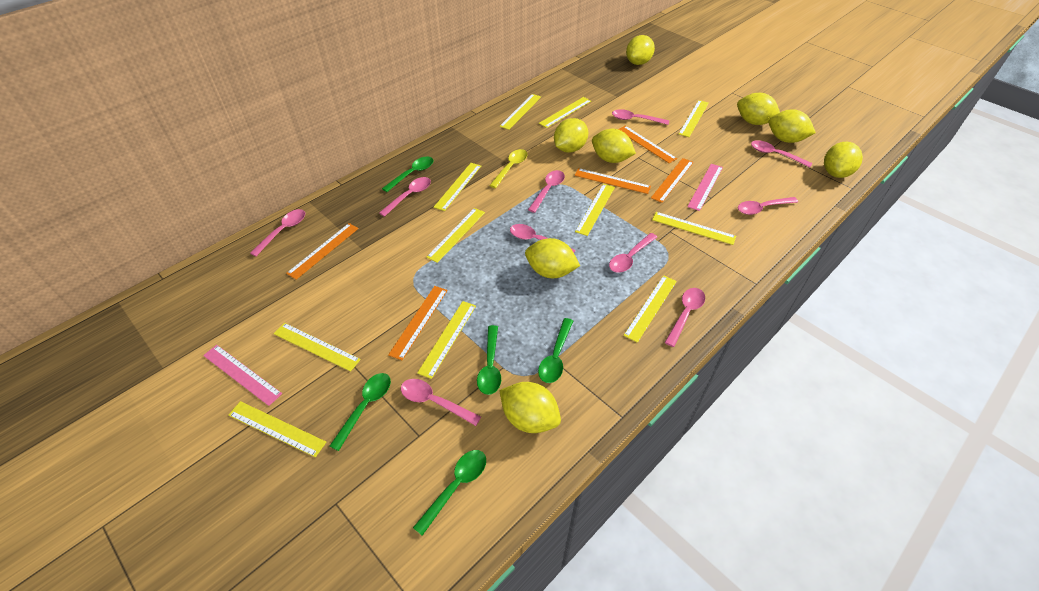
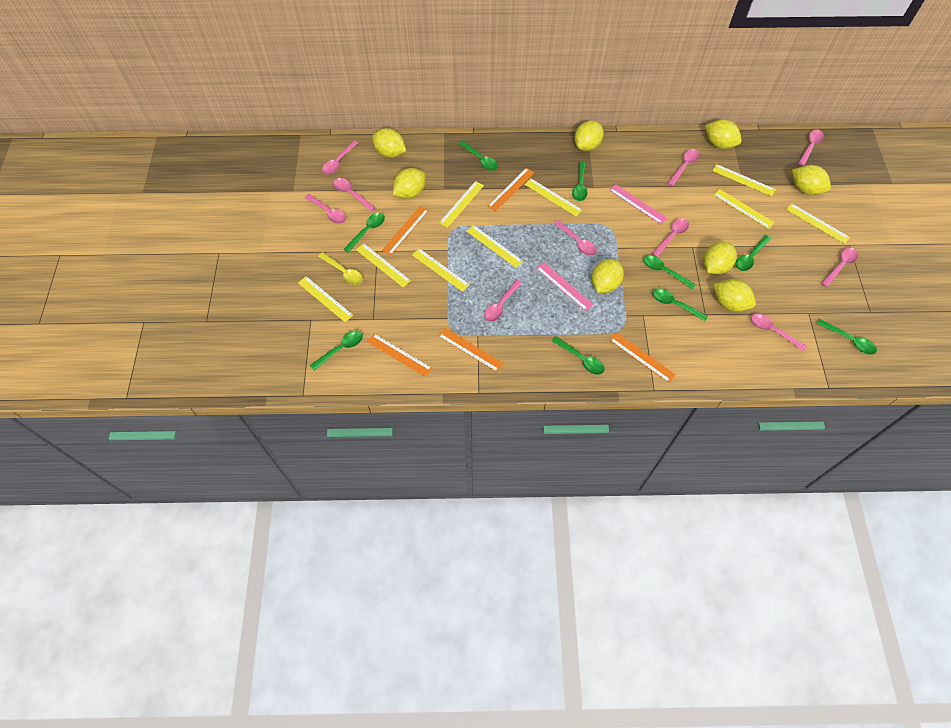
green spoon: [329,373,391,451] [382,156,433,192] [413,450,486,536] [477,325,501,395] [538,318,573,383] = 5 -> [310,330,363,370] [344,213,385,253] [459,141,498,171] [552,336,605,375] [572,161,587,201] [643,255,696,289] [652,289,708,321] [736,235,771,271] [817,319,877,354] = 9
yellow ruler: [228,401,326,457] [274,323,361,372] [417,301,476,379] [426,208,485,263] [434,163,481,211] [499,94,541,130] [539,97,591,128] [575,184,615,236] [623,275,677,343] [652,212,736,245] [679,100,709,137] = 11 -> [298,276,353,322] [356,243,411,287] [412,248,470,292] [439,181,484,228] [466,225,523,268] [525,179,582,216] [712,164,776,196] [713,189,775,229] [786,203,850,244] = 9

